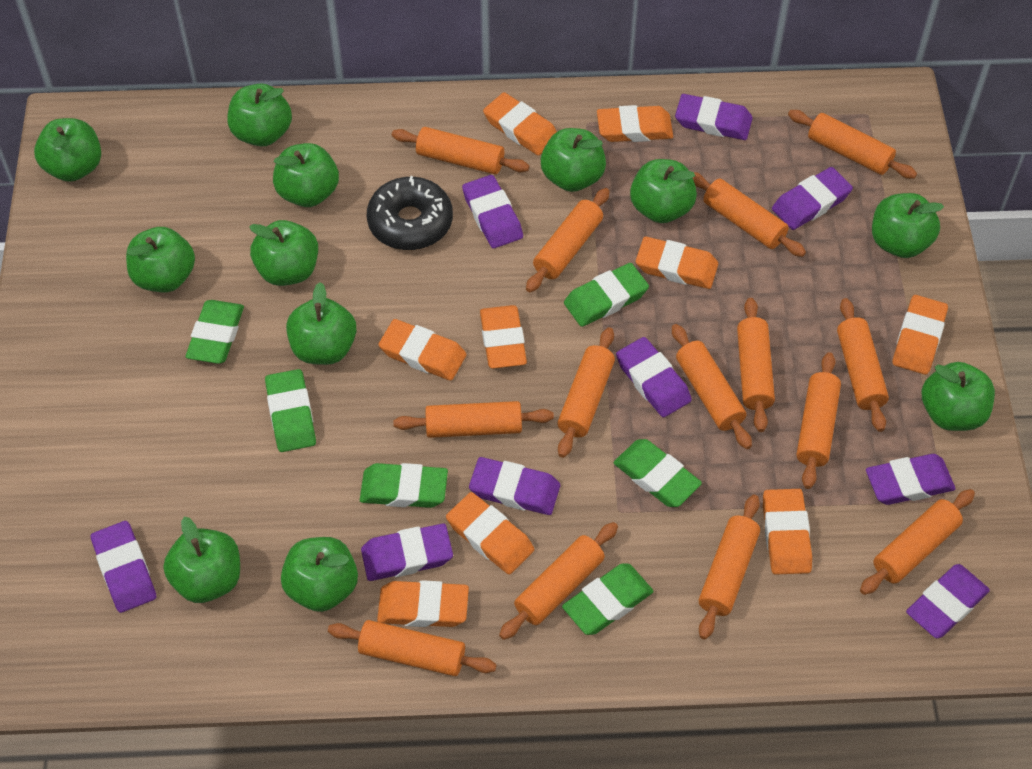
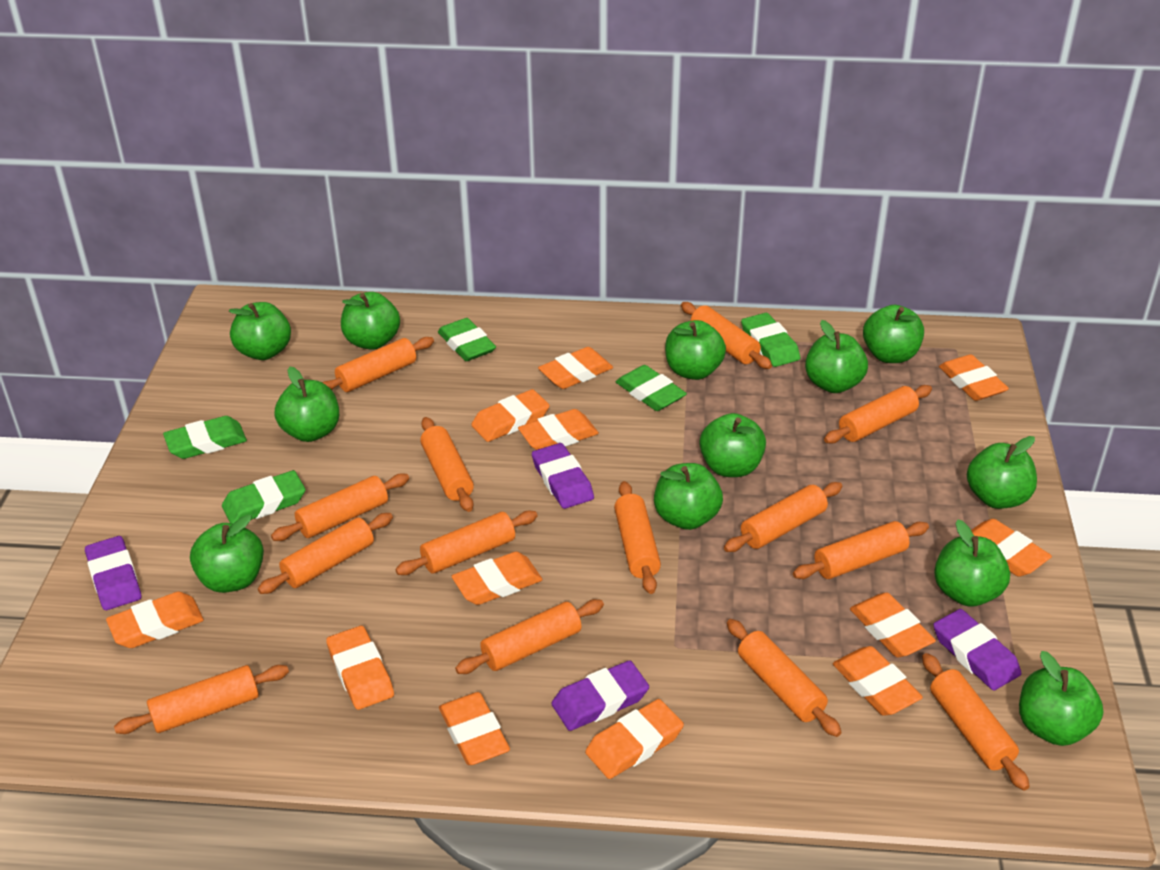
black donut: [367,176,453,250] = 1 -> none = 0
green eraser: [185,300,244,364] [265,369,316,452] [360,463,448,508] [562,564,654,635] [564,263,649,327] [613,439,702,507] = 6 -> [163,416,247,459] [222,470,306,524] [438,318,496,361] [616,365,687,411] [741,313,800,367] = 5
orange eraser: [377,580,469,627] [378,319,467,381] [446,492,534,575] [480,305,527,369] [483,92,557,156] [597,105,673,142] [636,236,718,289] [763,489,812,575] [892,295,948,375] = 9 -> [106,592,204,648] [326,626,394,710] [439,692,510,765] [452,552,543,605] [471,389,550,442] [518,409,599,450] [538,347,613,389] [585,699,684,779] [833,646,923,716] [850,593,936,657] [939,354,1009,401] [971,519,1052,577] = 12
purple eraser: [91,521,156,613] [361,523,453,581] [462,175,523,248] [469,457,560,515] [616,337,692,417] [675,94,753,140] [772,167,853,230] [866,454,956,505] [906,564,990,639] = 9 -> [85,536,141,610] [532,443,594,509] [551,660,649,731] [933,609,1021,691] = 4

